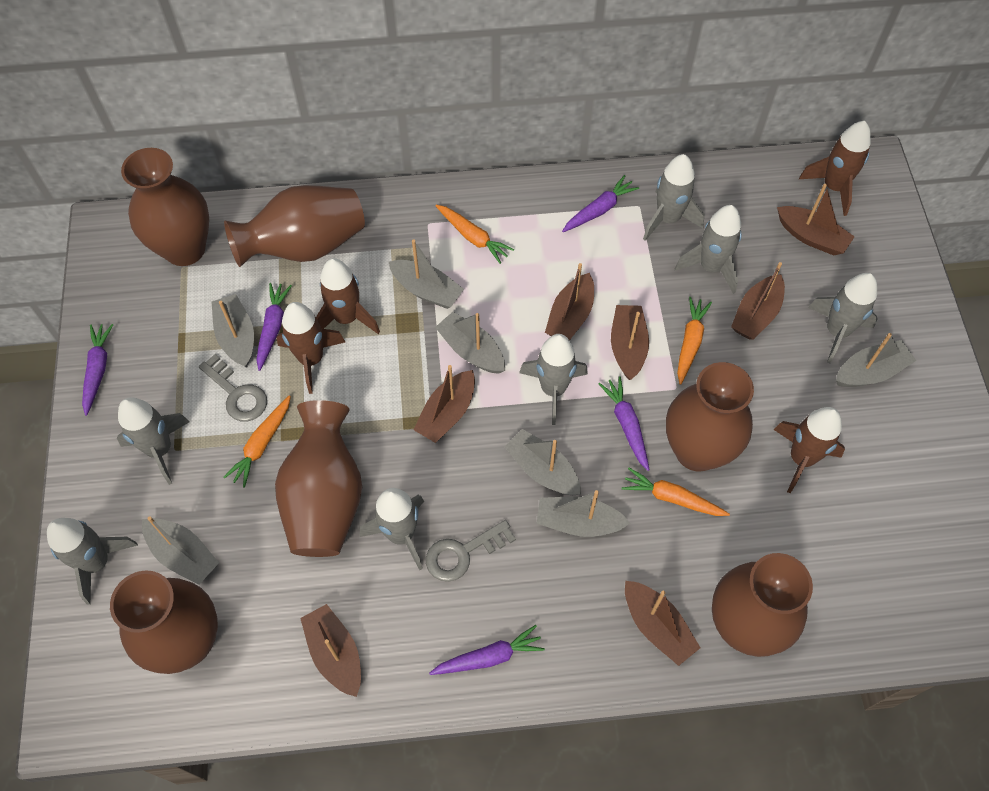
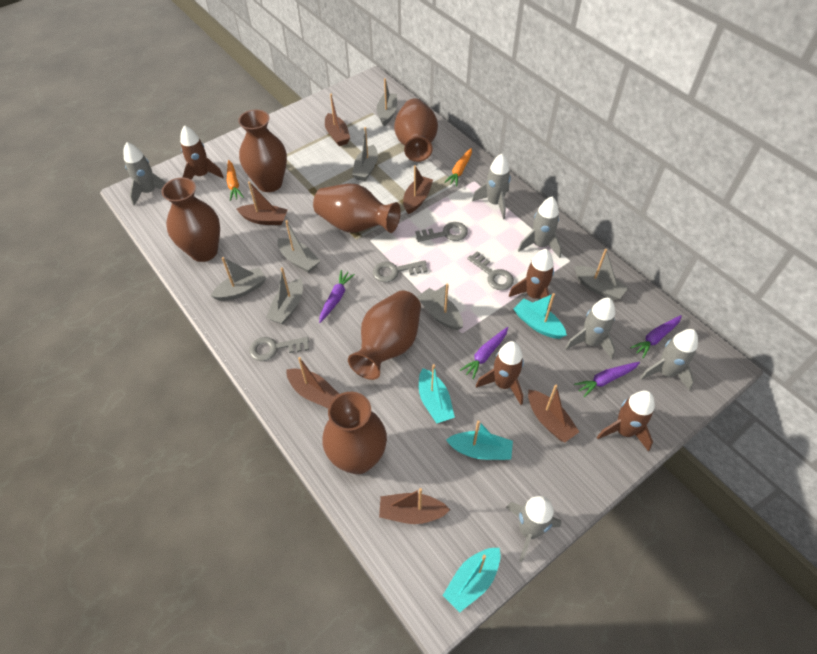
brown boat: [300,604,361,697] [413,365,475,443] [545,263,594,341] [611,305,649,380] [625,581,700,666] [731,262,785,340] [777,184,855,255] = 7 -> [237,181,288,225] [286,357,339,408] [325,94,350,146] [379,488,450,524] [403,165,433,214] [528,385,579,442] = 6
grey key: [199,354,267,421] [426,520,516,582] = 2 -> [249,337,309,361] [373,260,428,282] [415,222,468,242] [467,251,514,290] = 4
grey rocket: [47,518,138,605] [117,397,190,485] [359,488,424,570] [519,334,588,425] [643,154,704,241] [674,205,742,294] [808,273,878,363] = 7 -> [124,142,166,206] [472,154,511,219] [506,496,561,562] [518,197,562,258] [565,298,616,359] [640,329,698,391] = 6
orange carrot: [224,395,291,488] [435,204,514,264] [622,468,730,516] [677,297,712,385] = 4 -> [227,160,244,201] [444,148,472,187] = 2
purple carrot: [82,324,113,416] [257,283,292,371] [429,625,545,675] [562,175,639,232] [598,376,649,471] = 5 -> [319,270,355,323] [460,327,508,379] [574,362,640,398] [630,315,682,358] = 4
turquoise boat: none = 0 -> [419,364,455,423] [442,548,500,613] [446,421,513,460] [513,293,567,339] = 4

